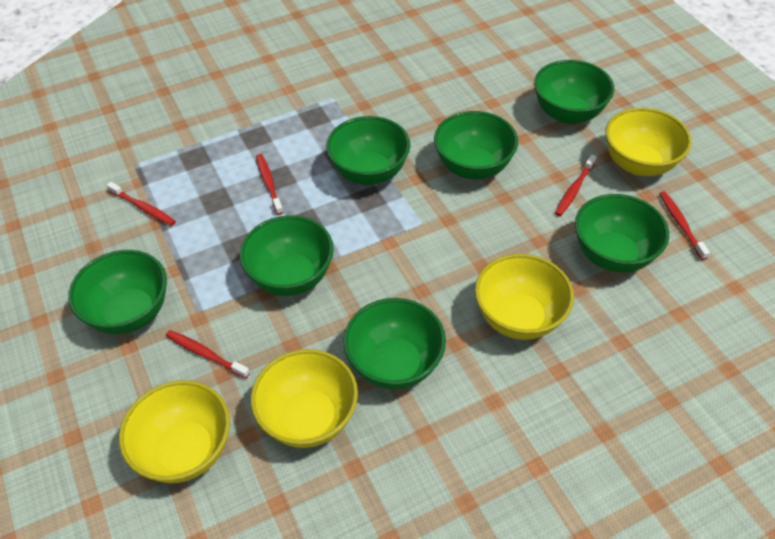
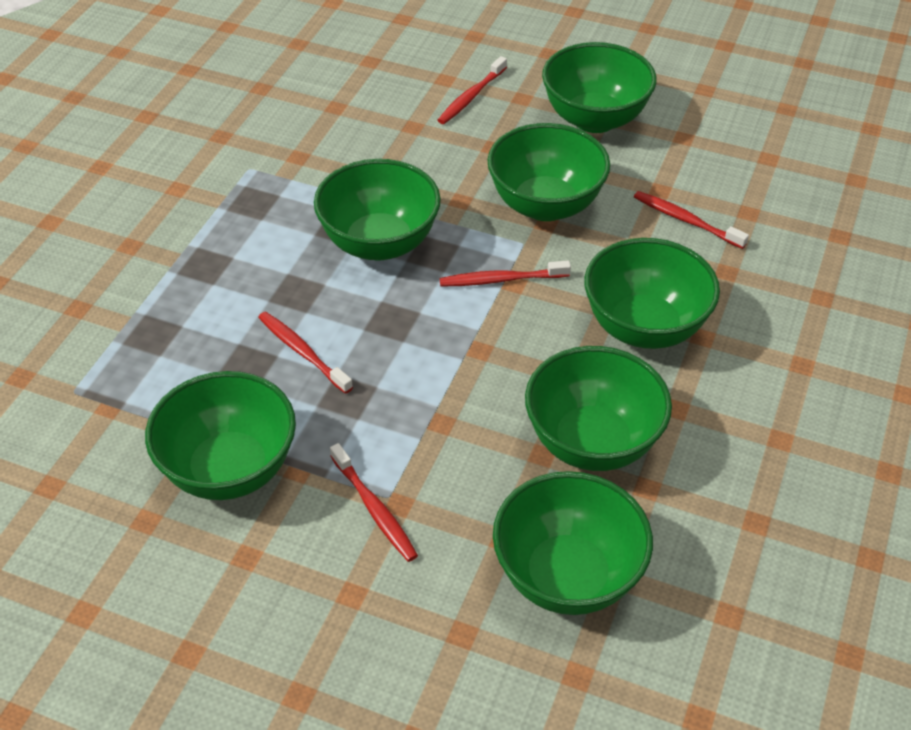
yellow bowl: [119,380,230,483] [251,349,358,448] [475,254,574,340] [605,108,692,176] = 4 -> none = 0

